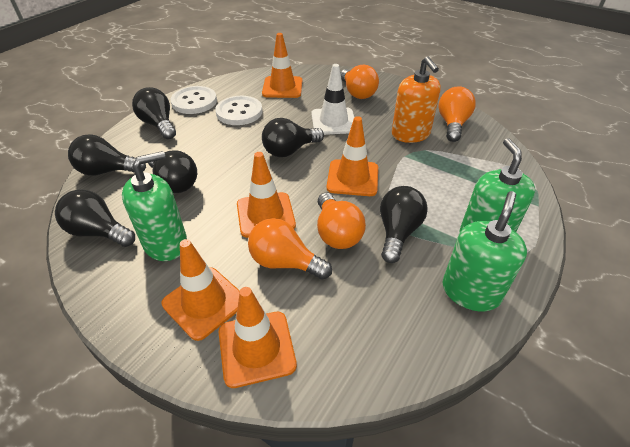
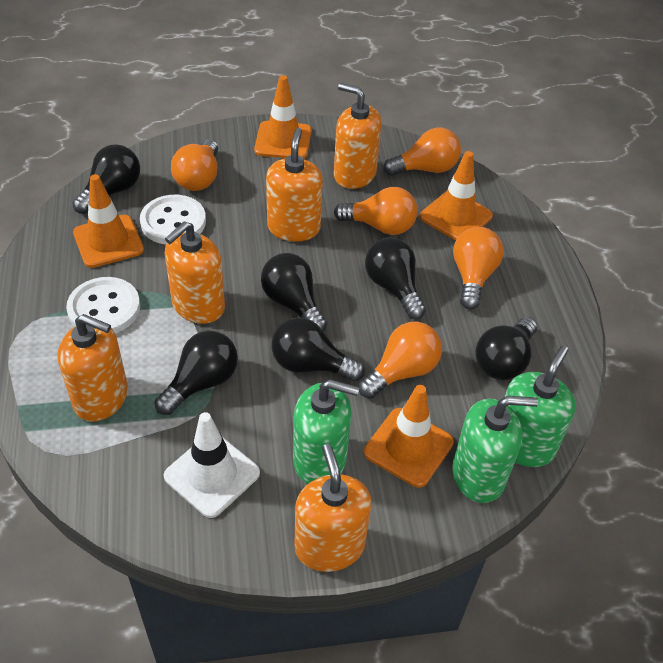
orange light bulb: [248,218,332,279] [317,193,366,249] [341,65,379,99] [438,86,476,142] = 4 -> [171,139,218,191] [334,187,418,235] [359,321,442,399] [383,128,461,176] [453,227,504,309] = 5
orange soap dispenser: [392,56,441,143] = 1 -> [58,314,128,422] [165,221,225,324] [266,128,323,242] [295,444,372,572] [334,83,381,189] = 5
orange traffic cone: [162,239,240,341] [219,287,297,388] [237,152,296,238] [262,33,302,98] [327,116,378,196] = 5 -> [73,174,144,268] [254,75,312,159] [364,385,454,488] [420,151,493,241] = 4

